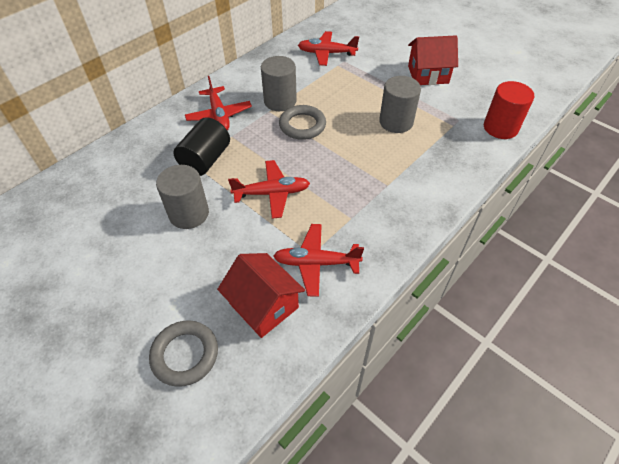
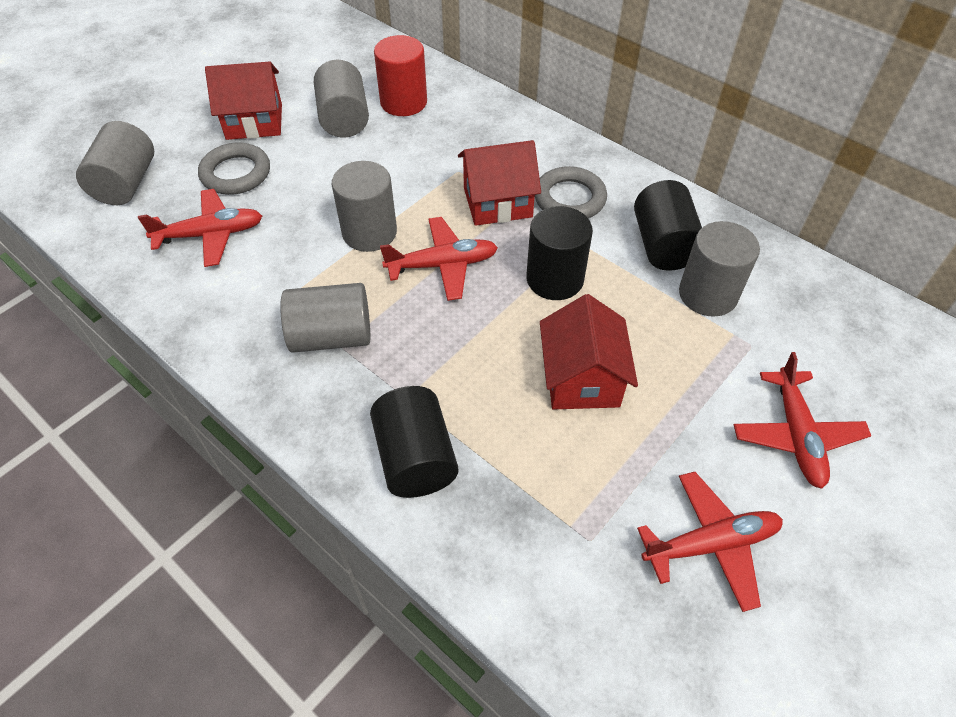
black cylinder: [173,117,230,176] = 1 -> [370,386,458,498] [526,206,593,300] [634,180,702,271] = 3
grey cylinder: [156,165,209,229] [261,56,297,111] [379,76,421,133] = 3 -> [76,121,154,205] [280,283,370,353] [314,60,369,138] [332,161,397,252] [679,221,760,317] = 5
red house: [217,253,305,338] [408,35,458,85] = 2 -> [205,62,282,140] [458,140,541,226] [540,294,638,410] = 3

